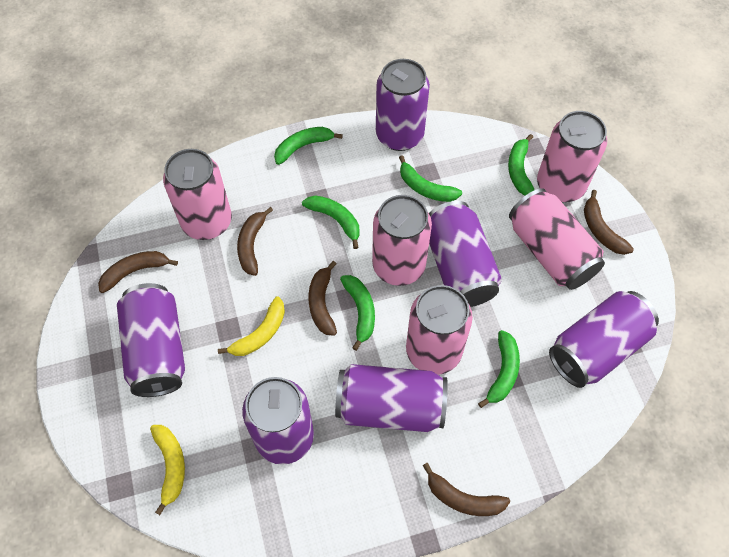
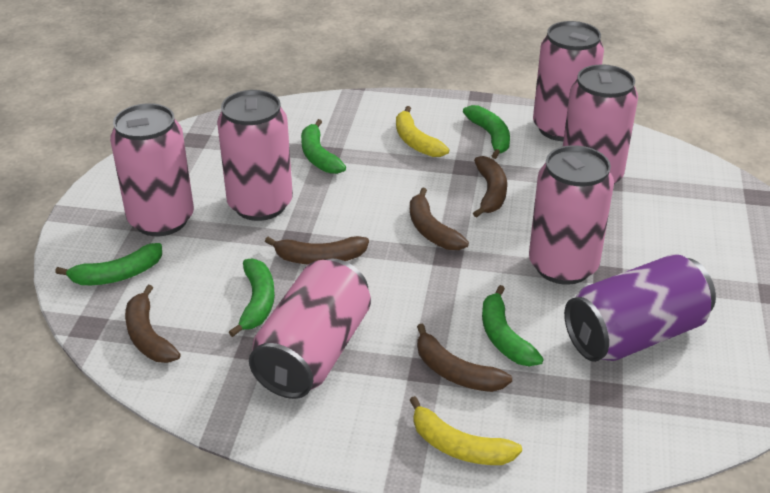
green banana: [274,127,343,165] [302,195,360,249] [340,275,375,351] [399,155,462,202] [478,330,520,408] [508,134,534,196] = 6 -> [55,243,162,285] [229,258,275,337] [301,119,346,174] [463,105,510,159] [482,285,544,366] = 5
pink can: [163,149,232,240] [372,195,432,286] [406,285,473,375] [509,188,605,290] [537,111,607,202] = 5 -> [110,103,194,236] [217,90,293,221] [249,258,371,399] [529,145,614,285] [533,21,604,141] [563,64,638,184] = 6
purple can: [117,283,185,397] [242,377,314,465] [335,364,448,432] [376,59,430,151] [429,201,502,307] [549,291,659,388] = 6 -> [564,254,716,362] = 1

